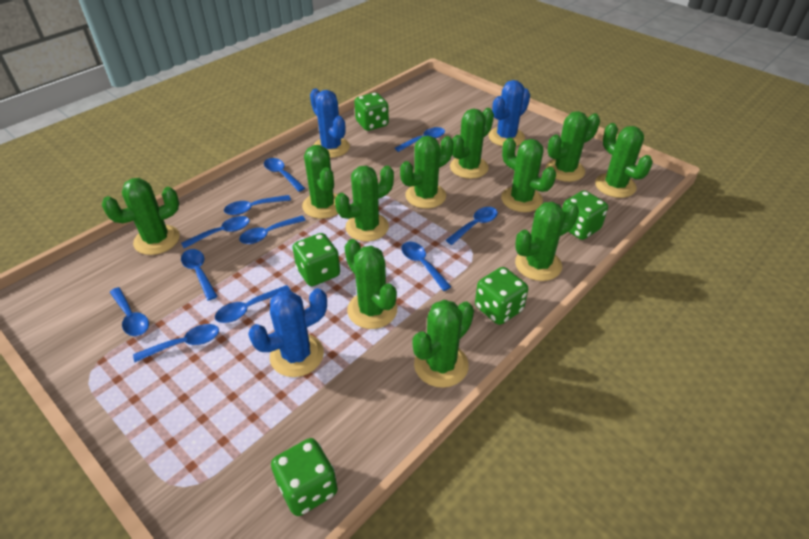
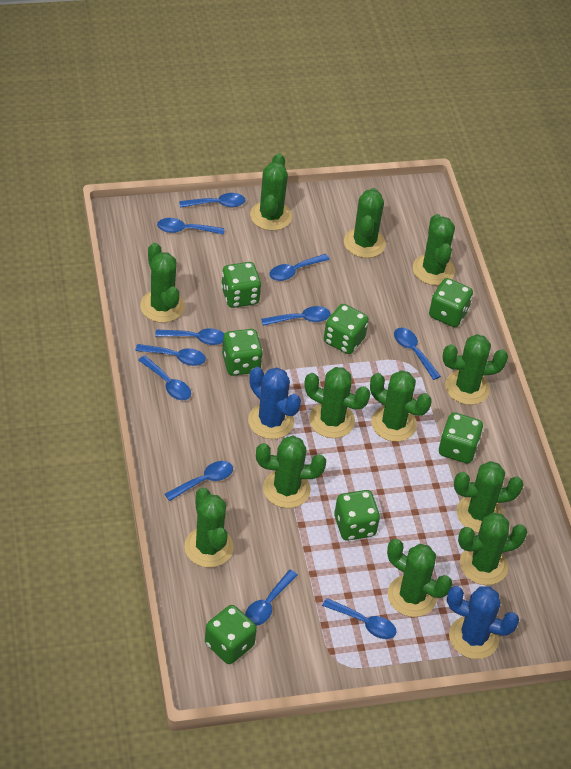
blue cactus: [248,288,327,377] [310,89,350,158] [489,80,530,146] = 3 -> [248,367,301,439] [447,586,519,659] = 2
green cactus: [102,178,180,255] [302,145,338,219] [335,166,394,242] [345,239,397,329] [400,136,454,209] [412,300,474,388] [450,108,494,179] [501,138,556,212] [515,202,579,281] [546,111,600,182] [595,123,653,198] = 11 -> [140,243,185,323] [184,487,234,568] [250,153,292,231] [256,436,326,508] [304,367,370,438] [344,188,386,258] [370,370,432,442] [387,539,452,617] [413,214,455,285] [443,334,508,405] [454,461,524,533] [458,513,527,585] = 12
green dice: [271,438,338,516] [293,233,340,286] [354,92,389,131] [475,267,528,325] [562,190,608,240] = 5 -> [205,605,257,664] [221,262,261,308] [222,329,263,376] [324,304,369,354] [334,490,380,541] [429,278,473,327] [439,412,483,464] = 7

